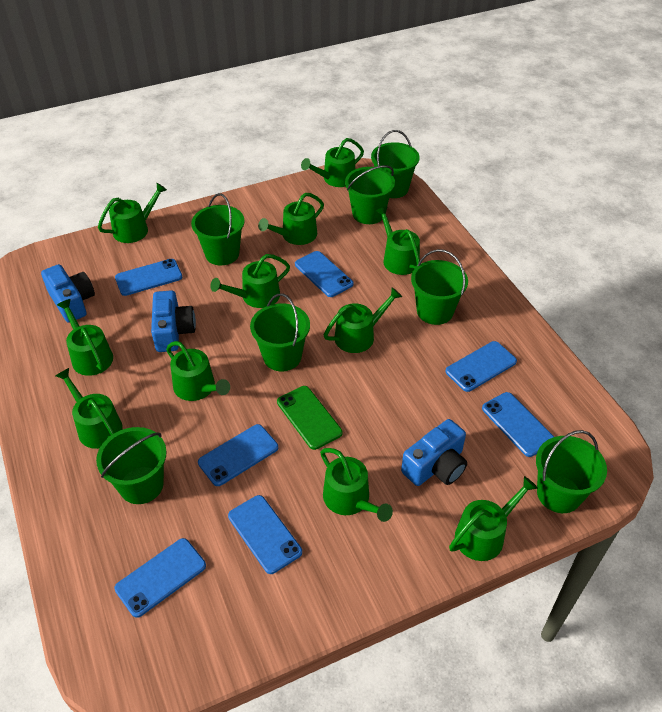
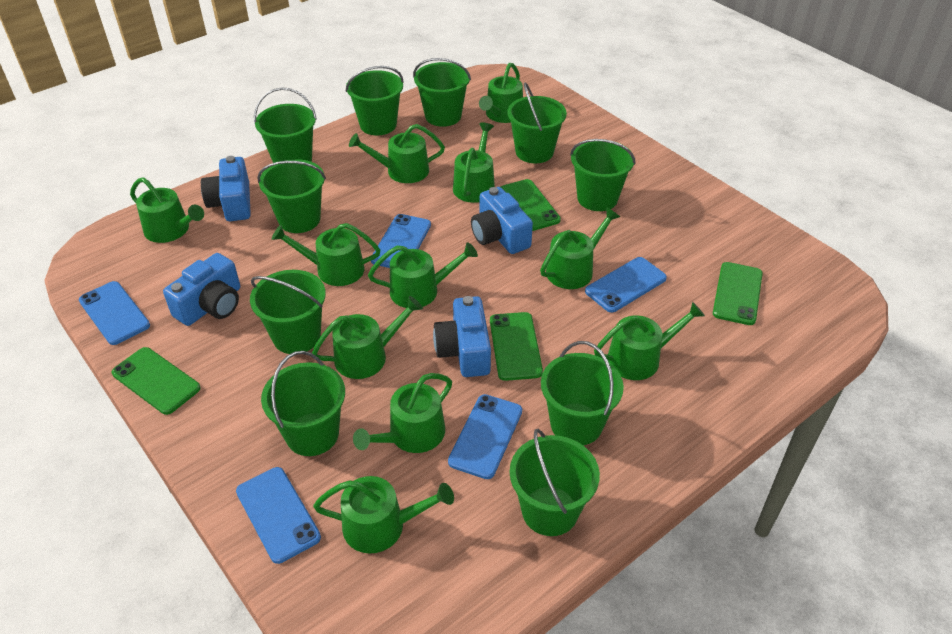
blue camera: [41,264,95,323] [151,290,196,352] [401,419,467,486] = 3 -> [163,253,240,326] [201,156,251,221] [433,296,491,377] [471,187,533,254] = 4
blue phone: [115,259,182,296] [115,538,206,618] [198,424,278,486] [228,495,302,574] [295,251,353,297] [445,341,517,392] [482,392,554,457] = 7 -> [79,281,150,345] [236,467,321,564] [371,214,431,268] [448,394,522,479] [585,257,667,313] = 5
green bucket: [96,427,167,504] [191,193,245,265] [250,293,310,371] [345,165,395,224] [371,130,419,198] [411,249,468,325] [536,430,607,513] = 7 -> [250,270,326,354] [254,87,317,163] [257,159,326,233] [261,351,345,456] [346,66,404,135] [413,58,471,127] [507,82,567,163] [510,429,600,536] [541,341,624,445] [570,139,635,211] = 10
green phone: [277,386,342,450] = 1 -> [111,347,201,415] [490,312,543,381] [501,179,561,231] [713,262,763,325] = 4

